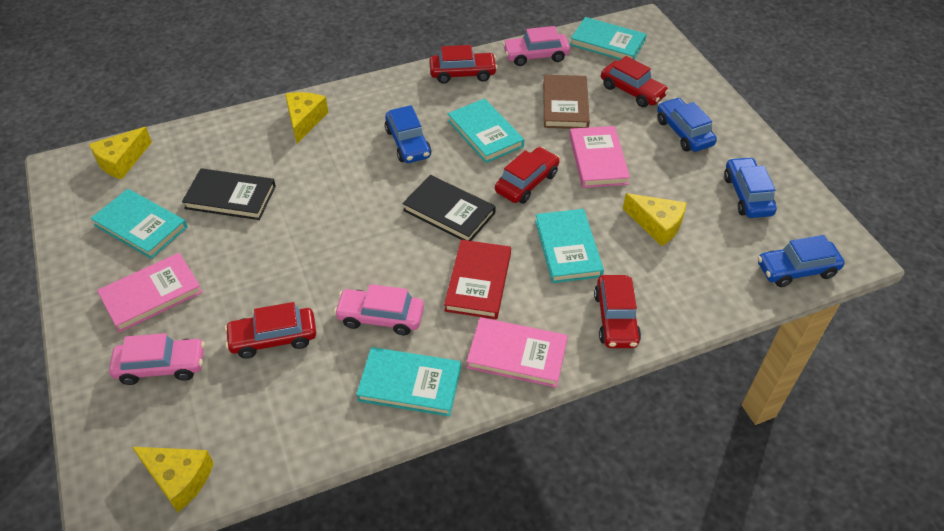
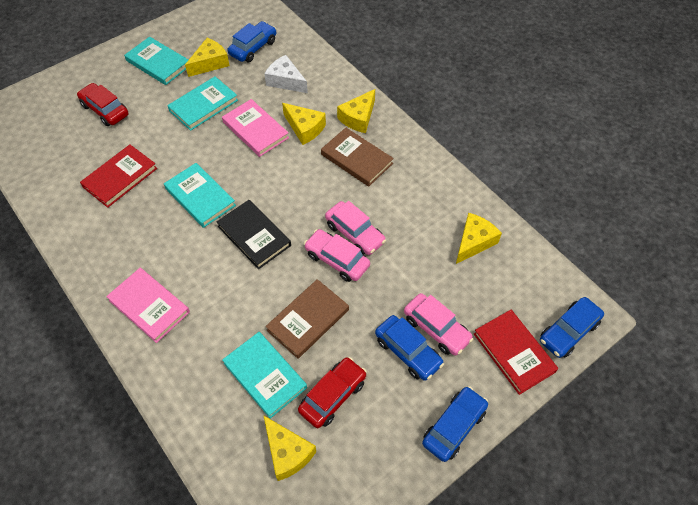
black book: [182,168,276,220] [402,175,496,241] = 2 -> [216,200,291,269] = 1
brown book: [543,75,590,129] = 1 -> [265,279,349,359] [321,128,394,187] = 2
pink book: [97,253,203,333] [467,317,568,388] [569,126,630,188] = 3 -> [106,268,190,343] [222,99,289,157] = 2
red book: [444,240,511,319] = 1 -> [80,145,157,208] [474,310,558,395] = 2
red car: [225,302,316,359] [429,45,497,83] [495,147,560,204] [594,275,641,348] [601,56,669,107] = 5 -> [77,83,128,126] [298,357,367,428] = 2
turquoise book: [90,189,187,259] [356,347,461,417] [448,99,524,163] [535,209,604,283] [570,17,647,60] = 5 -> [124,37,188,85] [164,163,236,228] [167,76,238,131] [222,332,307,419] = 4
white cheese: none = 0 -> [264,55,308,93] = 1
yellow cheese: [89,127,152,179] [132,447,214,512] [285,92,328,143] [623,193,687,246] = 4 -> [185,38,230,77] [263,415,316,481] [282,103,326,145] [337,89,375,133] [456,213,502,264] = 5

